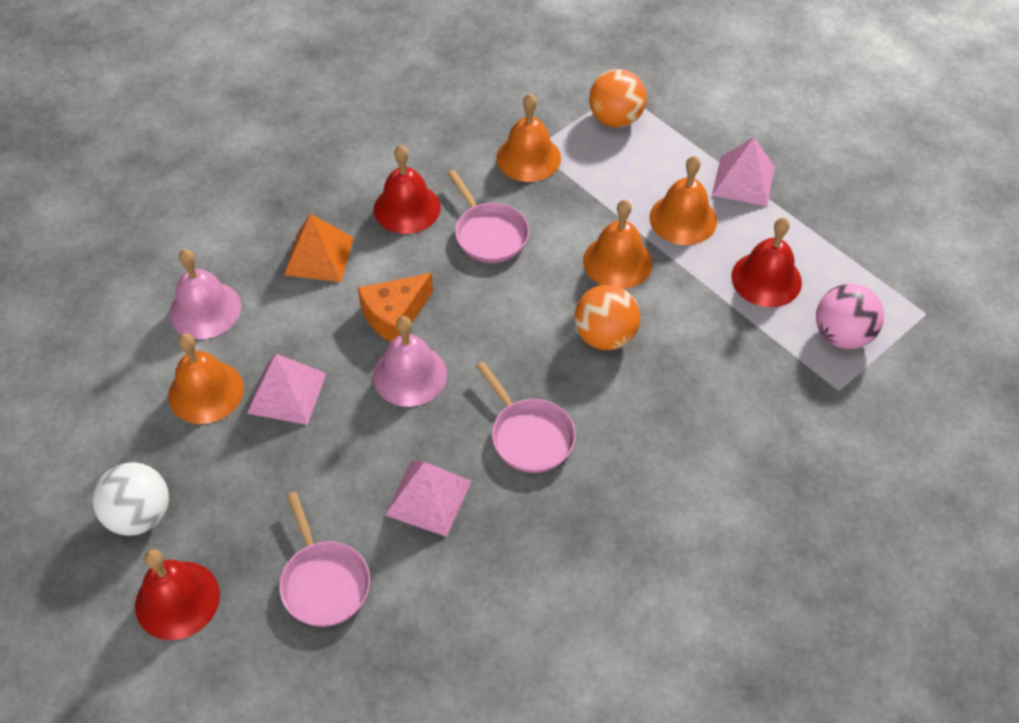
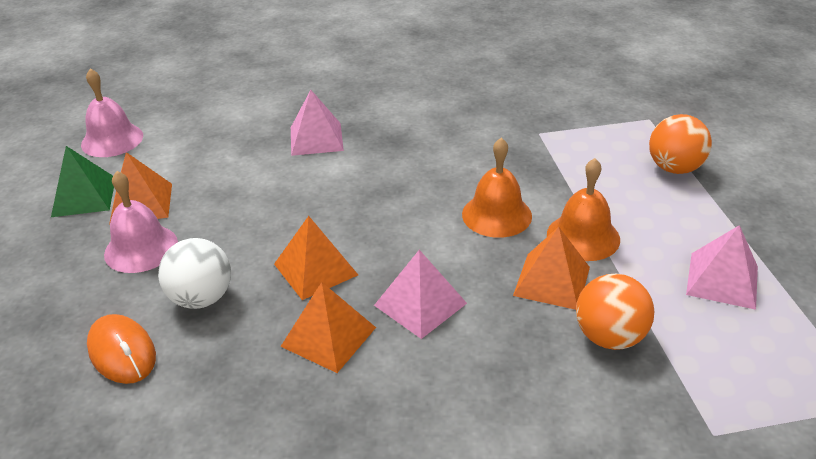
green pyramid: none = 0 -> [51,146,114,217] = 1
orange bell: [168,333,244,424] [496,94,561,182] [583,200,653,289] [649,156,717,245] = 4 -> [462,137,532,238] [547,158,620,261] = 2
orange cheese: [358,273,433,342] = 1 -> none = 0
orange mouse: none = 0 -> [87,314,156,384] = 1
orange pyramid: [284,214,354,282] = 1 -> [109,152,172,224] [274,216,358,300] [280,282,376,373] [513,227,590,310] = 4
pink ball: [816,284,884,349] = 1 -> none = 0
pink pan: [279,492,370,627] [447,170,529,263] [476,362,576,473] = 3 -> none = 0
red bell: [135,549,220,640] [374,145,441,234] [731,218,802,307] = 3 -> none = 0

